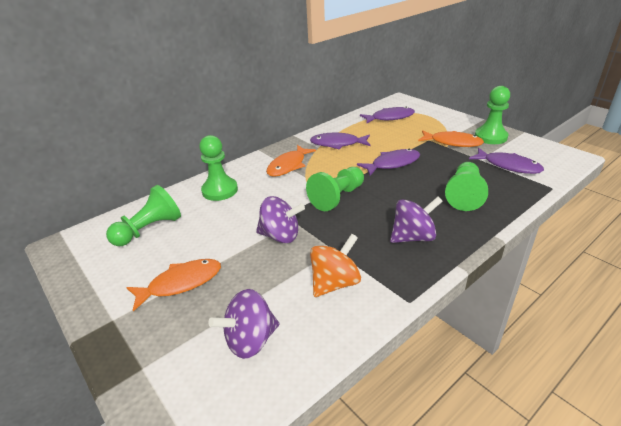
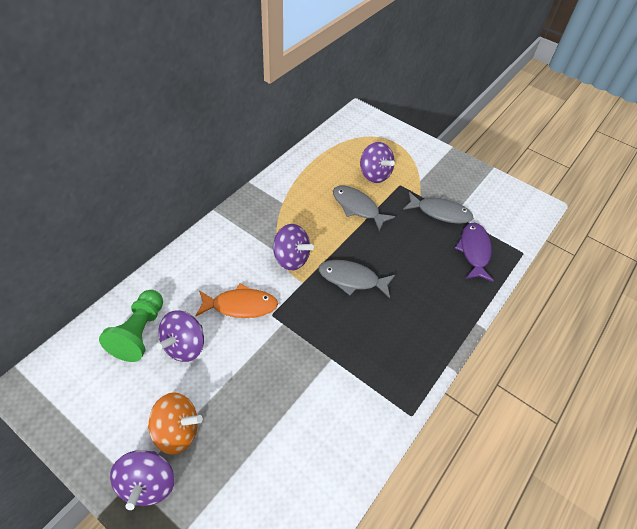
green pawn: [106,185,181,246] [199,135,238,201] [306,167,364,211] [445,162,488,211] [475,86,510,144] = 5 -> [99,290,163,362] = 1
grey fish: none = 0 -> [319,260,395,298] [333,186,395,231] [403,192,473,224] = 3
orange fish: [126,259,221,312] [266,145,316,177] [418,130,484,147] = 3 -> [195,284,278,318] = 1
purple fish: [310,133,370,149] [357,149,420,175] [360,107,415,124] [469,148,544,174] = 4 -> [455,222,494,282] = 1
purple spinning top: [208,289,279,359] [256,196,305,243] [390,197,443,243] = 3 -> [110,450,175,510] [156,310,204,362] [272,224,314,271] [360,142,395,183] = 4

